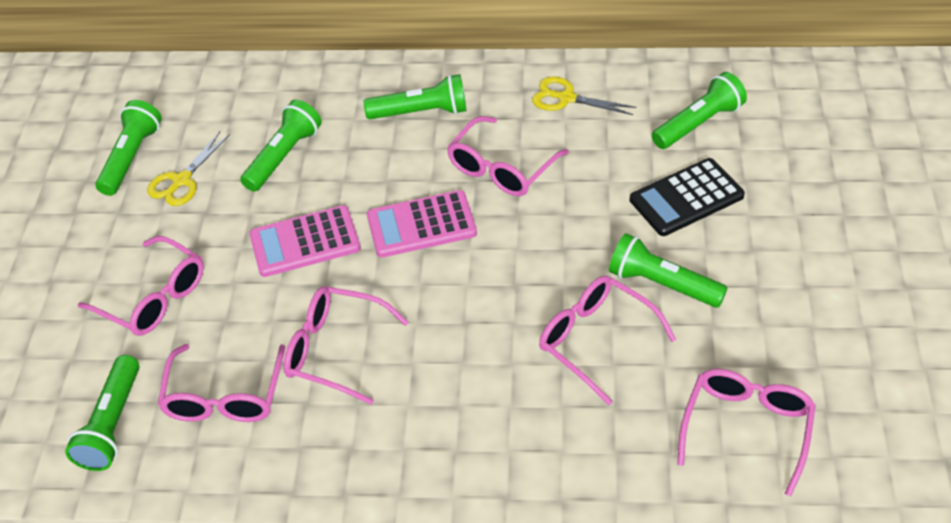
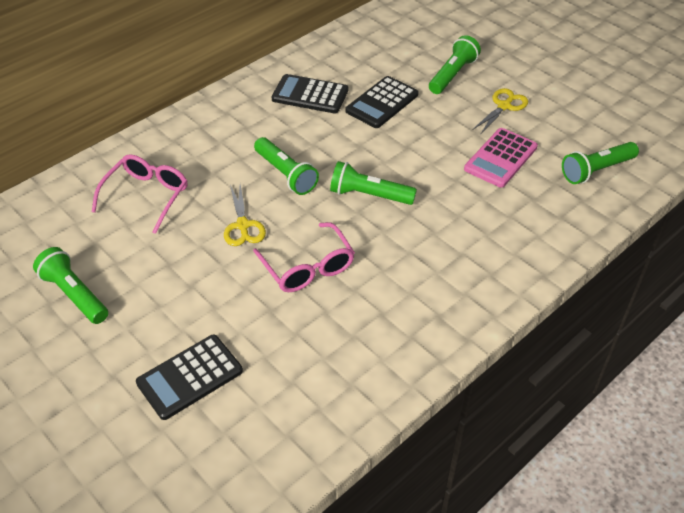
black calculator: [630,158,745,236] = 1 -> [136,335,243,420] [272,74,348,113] [345,76,419,128] = 3
green flashlight: [65,355,139,471] [96,100,162,196] [240,100,322,192] [364,74,466,119] [609,233,728,308] [652,72,747,149] = 6 -> [33,247,108,324] [254,137,319,195] [330,161,417,205] [429,35,481,94] [562,142,639,184] = 5
pink calculator: [249,205,361,277] [367,190,477,258] = 2 -> [464,128,538,188] = 1
pink glasses: [78,236,204,336] [157,344,285,422] [284,286,409,404] [447,116,569,196] [539,276,676,405] [677,369,816,496] = 6 -> [92,154,188,234] [253,222,355,292] = 2

